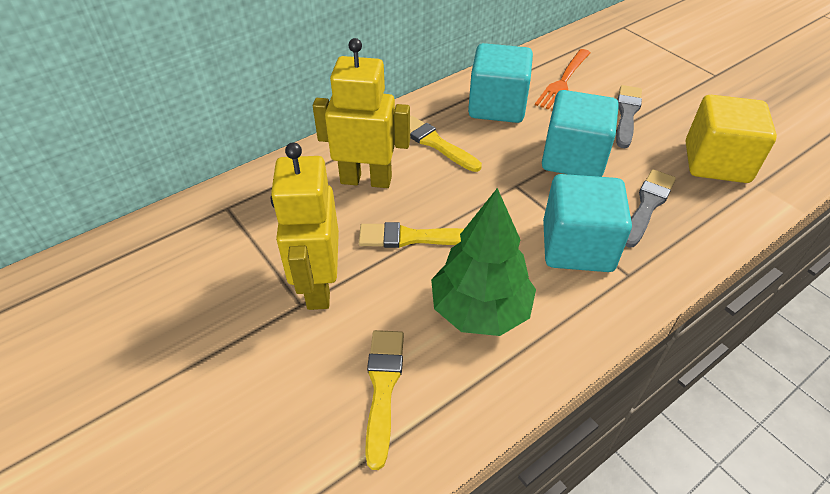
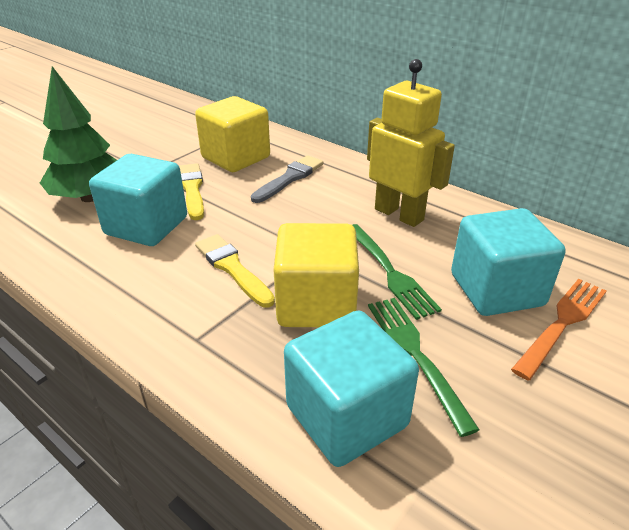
green fork: none = 0 -> [353,224,442,320] [368,298,480,437] = 2
grey brush: [616,85,642,148] [625,169,676,248] = 2 -> [251,155,323,203] = 1
yellow brush: [359,222,464,248] [365,330,404,470] [410,116,482,172] = 3 -> [179,163,204,220] [195,234,275,308] = 2
yellow cube: [686,95,777,183] = 1 -> [195,96,270,172] [274,223,359,327] = 2
yellow robot: [271,142,339,310] [313,38,410,188] = 2 -> [367,59,455,227] = 1

